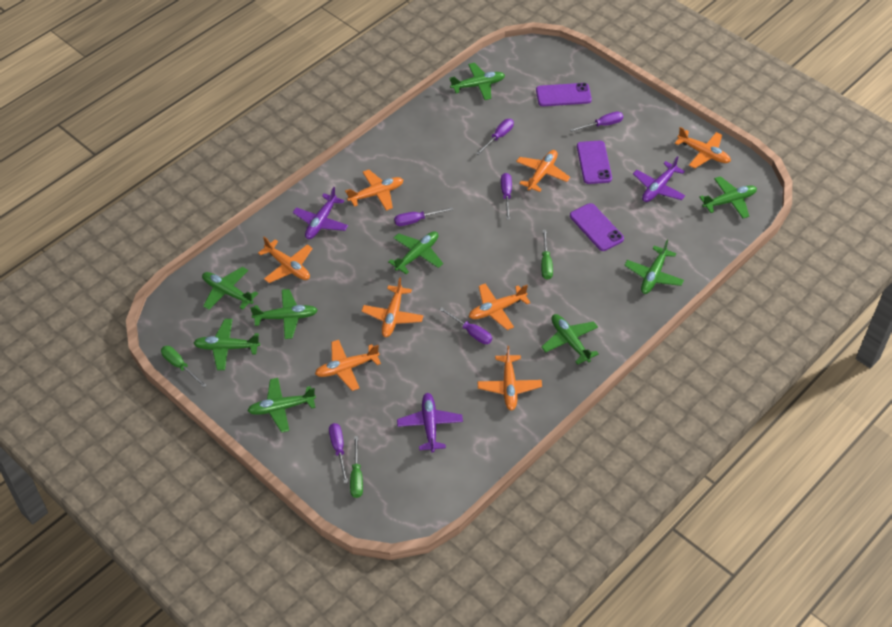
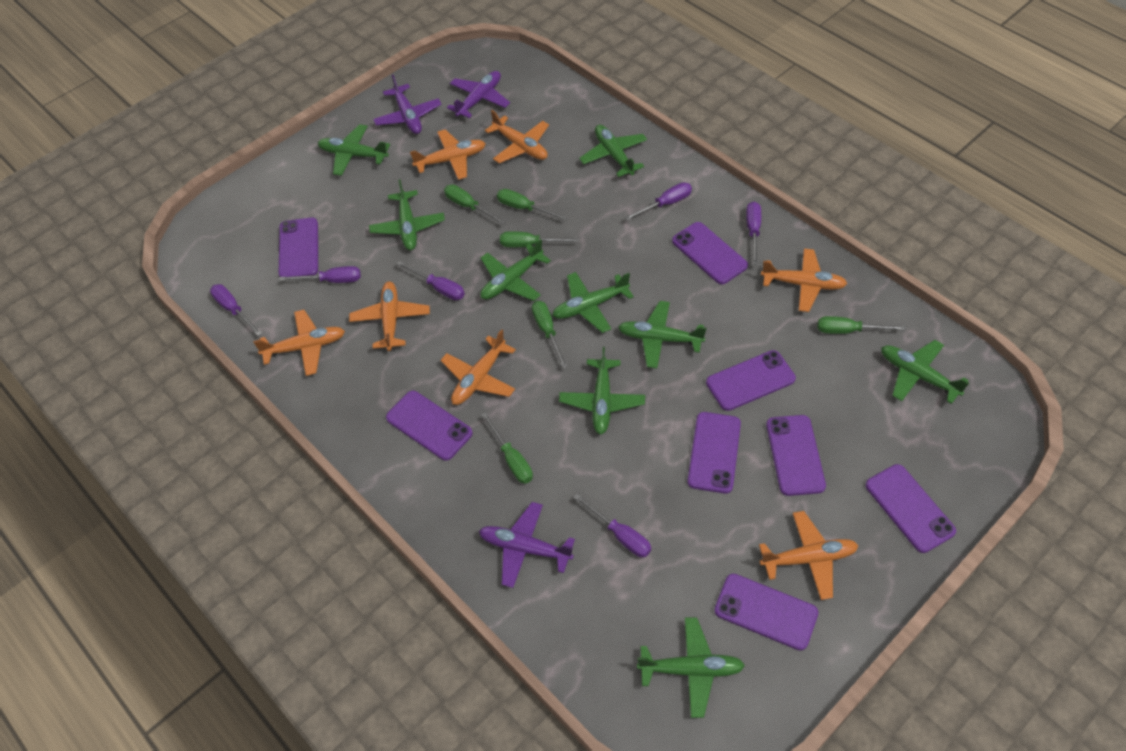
green screwdriver: [161,346,207,387] [350,436,363,498] [541,230,553,280] = 3 -> [444,185,506,225] [482,412,533,484] [497,189,568,221] [500,231,579,247] [532,301,568,368] [817,316,905,334] = 6
orange plane: [258,236,313,283] [315,340,381,391] [345,170,403,211] [362,277,424,337] [469,283,530,330] [478,346,542,411] [516,150,570,192] [675,127,731,168] = 8 -> [253,310,345,376] [349,281,430,351] [410,129,486,180] [441,329,516,405] [485,110,549,163] [759,511,859,600] [761,248,847,312] = 7
purple phone: [536,83,592,106] [570,203,624,251] [577,141,612,184] = 3 -> [279,218,318,277] [386,391,473,461] [672,222,748,284] [687,412,741,494] [706,350,796,411] [714,574,818,651] [766,415,826,496] [865,464,956,553] = 8

